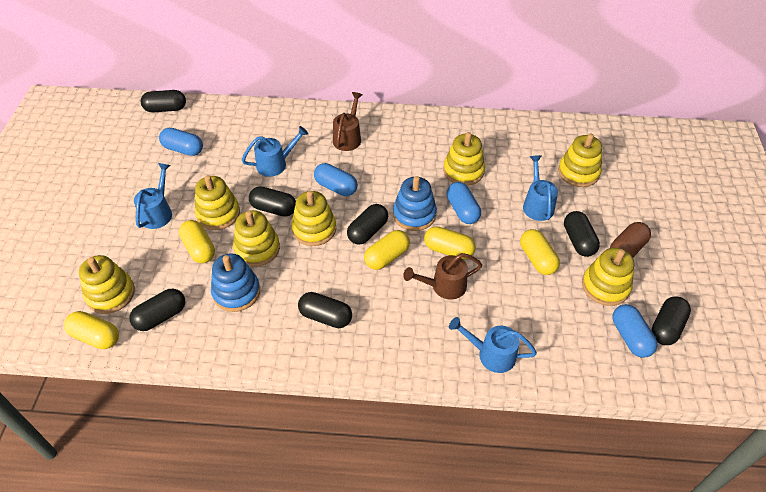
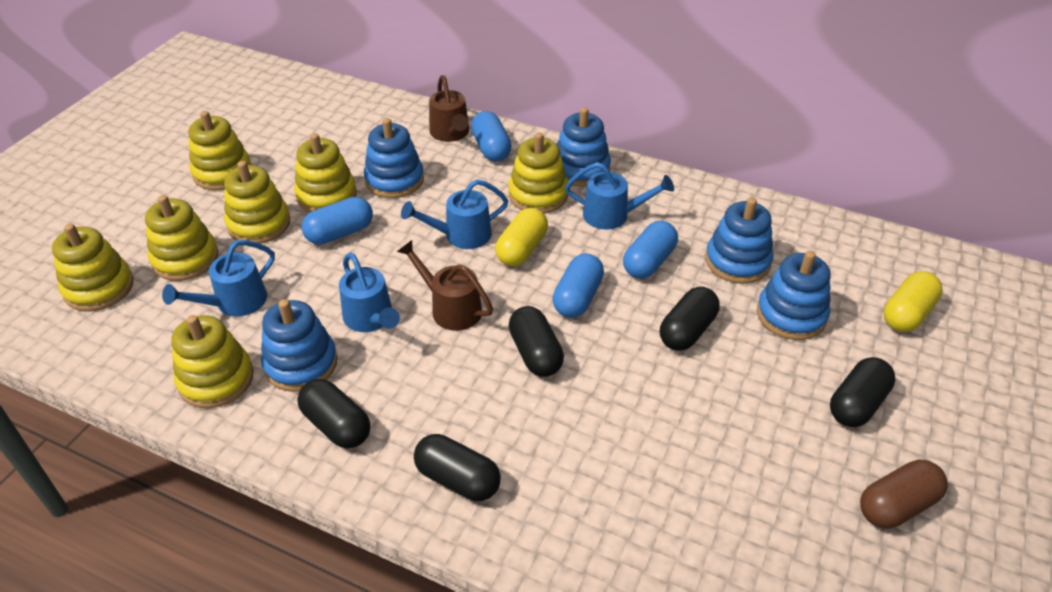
black capsule: [130,289,185,331] [141,90,186,113] [249,186,296,217] [298,292,352,328] [347,204,388,245] [564,211,600,257] [651,296,691,345] = 7 -> [297,379,370,448] [414,434,501,501] [509,306,564,377] [660,287,720,351] [830,357,896,427] = 5
blue stacking toy: [211,253,260,312] [393,176,437,231] = 2 -> [261,299,338,392] [364,118,424,198] [557,107,611,187] [705,198,774,284] [757,251,831,340] = 5
yellow capsule: [64,311,119,349] [179,220,215,263] [364,230,410,270] [424,226,476,259] [520,229,560,275] = 5 -> [495,208,548,266] [883,271,943,332] = 2

